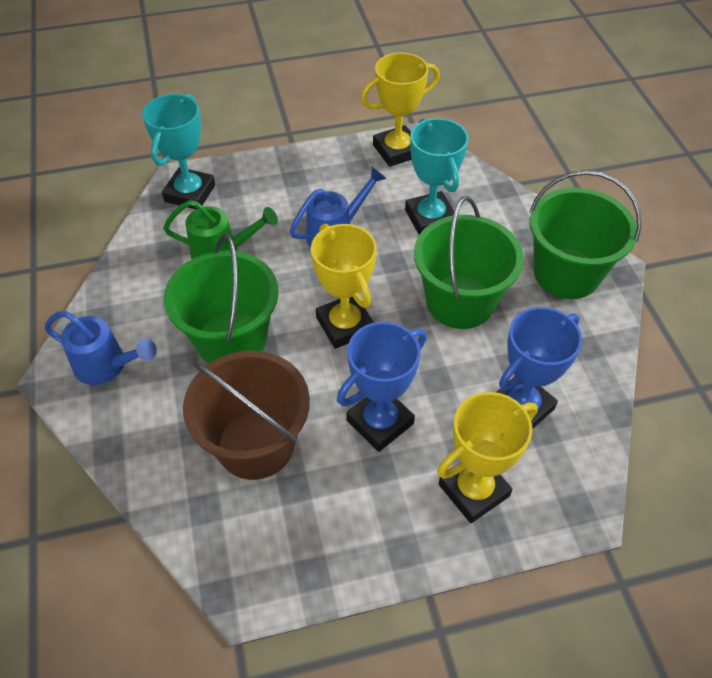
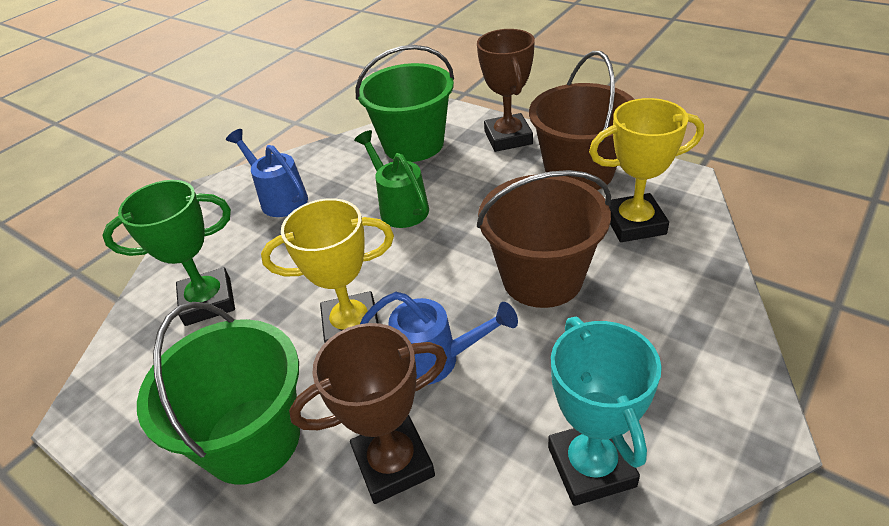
blue trophy: [337,322,427,452] [496,307,582,429] = 2 -> none = 0
brown bucket: [183,351,310,480] = 1 -> [477,170,611,308] [529,51,635,190] = 2
brown trophy: none = 0 -> [289,323,447,504] [477,29,535,152] = 2
green bucket: [164,233,278,363] [414,196,524,329] [529,170,641,299] = 3 -> [137,302,300,485] [356,45,454,162] = 2
green trophy: none = 0 -> [102,180,235,326] = 1
turquoise trophy: [142,94,215,209] [405,118,469,235] = 2 -> [548,317,662,506] = 1
yellow trophy: [311,224,377,349] [361,52,440,167] [437,392,538,523] = 3 -> [261,198,394,343] [589,98,704,242] = 2

